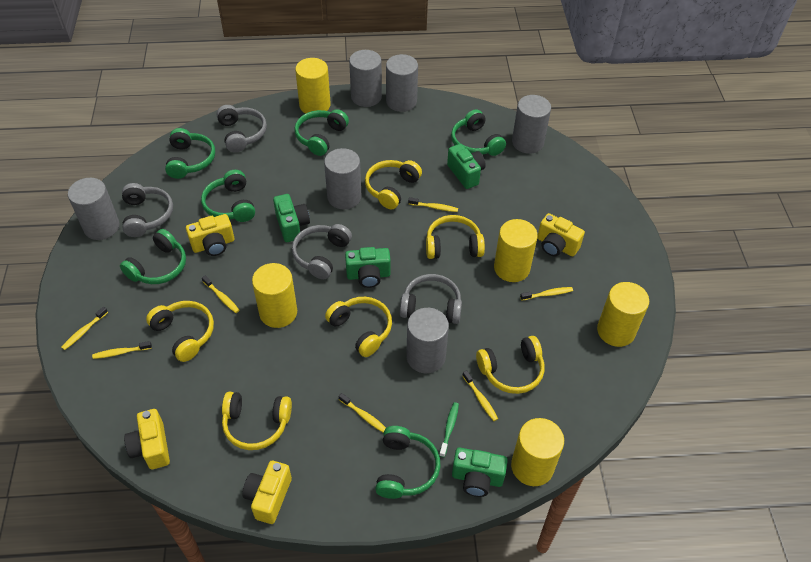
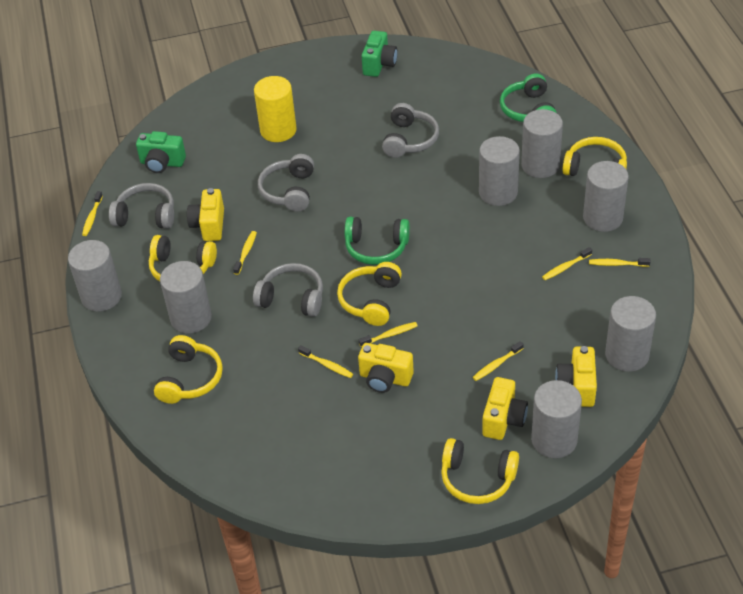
green camera: [273,194,310,242] [345,247,391,288] [447,144,486,189] [452,447,508,497] = 4 -> [136,131,186,173] [361,31,398,77] = 2
green headphones: [120,229,186,284] [165,128,215,179] [201,170,255,222] [294,109,349,156] [375,426,441,499] [451,109,506,156] = 6 -> [345,217,410,265] [500,74,557,122] = 2
green toothbrush: [439,402,459,457] = 1 -> none = 0
grey cylinder: [68,178,120,240] [324,148,361,209] [349,50,382,107] [386,54,418,112] [406,308,449,373] [512,95,551,154] = 6 -> [68,240,122,312] [160,261,212,334] [479,136,520,206] [521,109,563,178] [531,380,582,458] [583,161,629,232] [605,296,656,372] = 7
yellow cylinder: [252,263,297,328] [295,58,331,114] [494,219,538,282] [511,418,564,486] [597,282,649,347] = 5 -> [254,76,297,142] = 1
yellow headphones: [146,301,214,362] [222,392,292,450] [325,297,392,357] [365,160,422,209] [426,215,485,259] [476,336,545,394] = 6 -> [149,235,217,281] [154,335,223,404] [337,262,402,326] [441,438,519,504] [562,137,627,176] = 5

